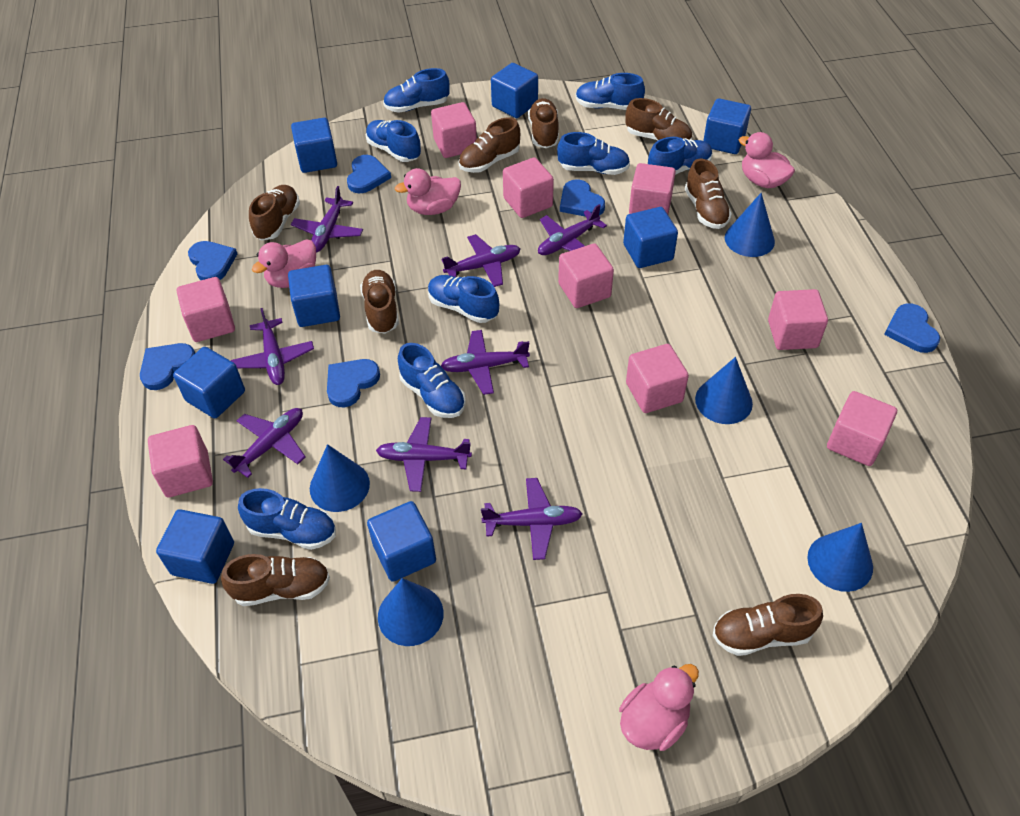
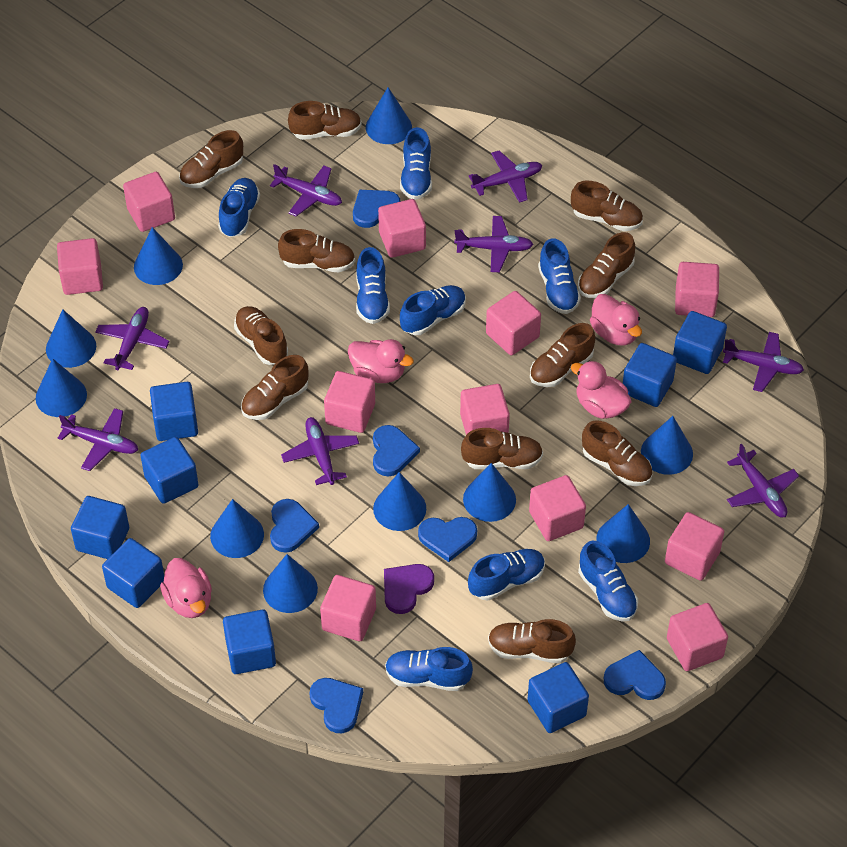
blue cone: [310,444,370,512] [378,578,444,646] [695,357,753,424] [725,193,775,257] [807,523,873,592] = 5 -> [36,358,87,417] [46,309,96,368] [134,227,183,285] [210,499,264,558] [263,554,318,613] [366,87,412,144] [373,472,426,531] [463,463,516,522] [596,504,650,563] [641,416,693,475] = 10
brown shoe: [221,554,330,606] [249,185,300,240] [360,270,399,334] [459,117,520,173] [528,98,559,148] [625,98,692,141] [685,159,732,229] [713,594,823,656] = 8 -> [179,130,243,188] [234,306,288,365] [241,355,309,420] [278,229,355,272] [288,101,362,140] [461,428,543,469] [488,619,576,663] [530,323,595,387] [571,181,643,231] [578,232,635,298] [582,420,652,486] = 11
pink cube: [148,425,213,498] [177,277,235,342] [431,102,477,158] [503,157,554,218] [558,243,614,308] [626,344,689,413] [629,163,676,214] [768,289,828,350] [827,391,897,466] = 9 -> [57,238,103,295] [123,172,175,232] [320,575,376,641] [324,371,375,433] [378,199,426,258] [460,384,510,435] [486,291,541,355] [529,475,586,541] [665,512,725,581] [667,603,728,671] [675,262,719,317] = 11
purple heart: none = 0 -> [384,564,434,614] = 1

